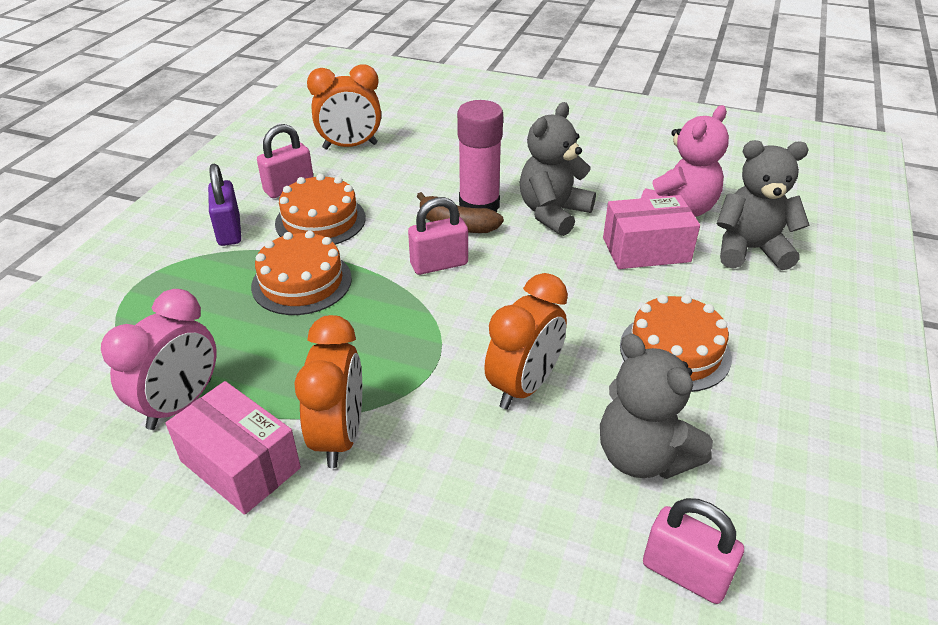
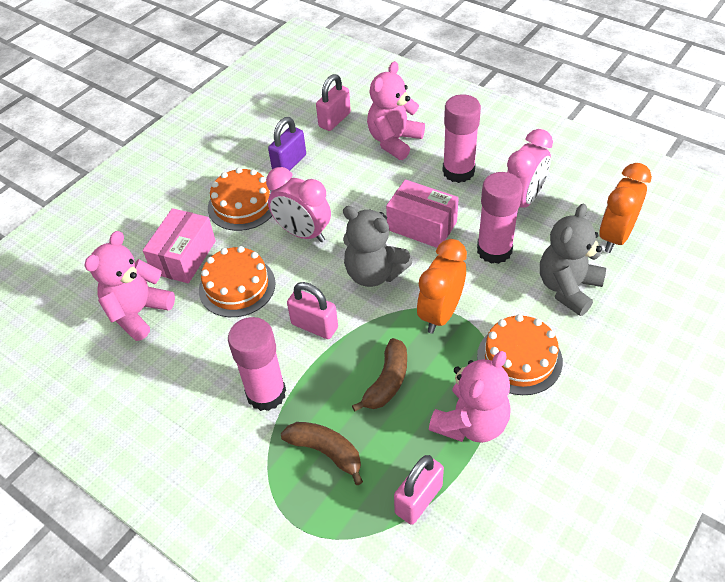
brown banana: [416,192,504,233] = 1 -> [281,422,363,486] [352,338,407,412] = 2
grey teddy bear: [520,102,596,236] [600,334,713,479] [717,140,809,270] = 3 -> [343,206,412,287] [540,204,606,316] = 2
orange clock: [294,315,362,468] [307,64,381,149] [484,273,568,409] = 3 -> [417,239,467,333] [599,163,652,253] = 2
pink clock: [101,289,216,430] = 1 -> [266,167,331,242] [507,129,553,207] = 2
pink glue stick: [457,100,503,212] = 1 -> [228,317,286,411] [442,94,481,183] [477,172,523,264] = 3
pink teddy bear: [641,105,729,217] = 1 -> [85,231,175,341] [367,61,425,160] [429,351,511,443] = 3

